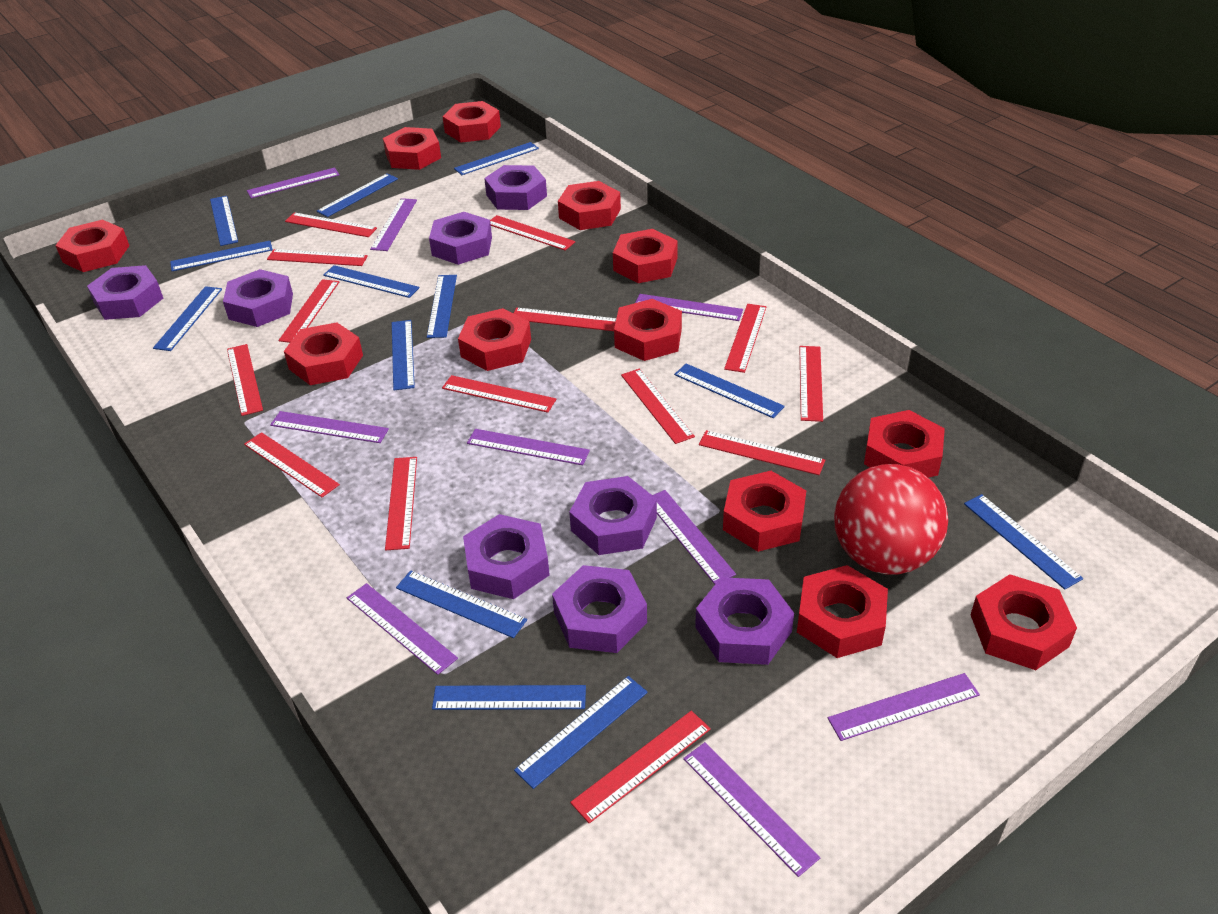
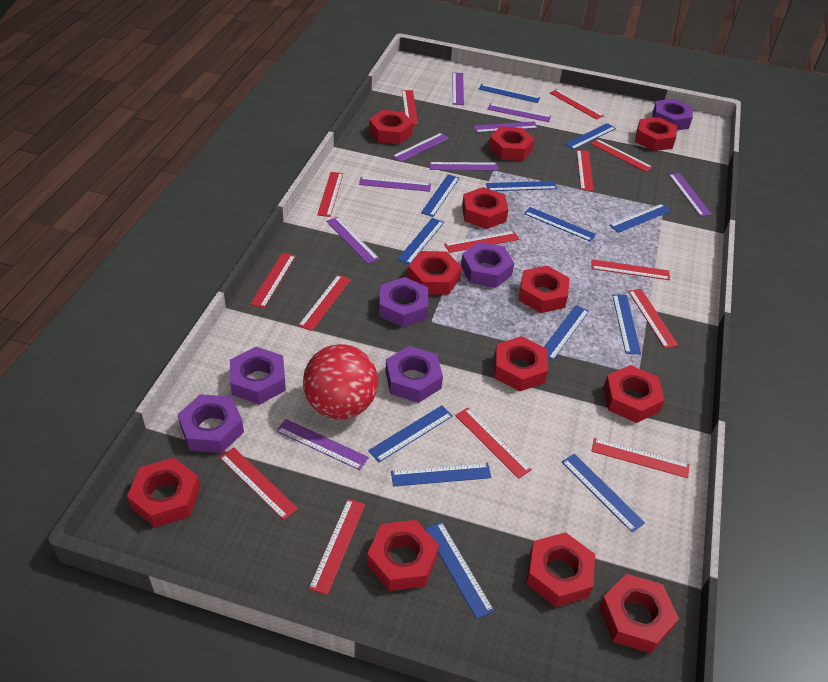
purple nut: [87,265,163,320] [223,269,293,327] [429,212,492,265] [463,514,550,599] [484,165,547,210] [552,565,647,653] [569,476,657,555] [695,577,794,665] = 8 -> [177,394,244,453] [230,347,286,405] [379,277,428,327] [385,346,443,403] [461,242,514,288] [653,99,693,130] = 6

